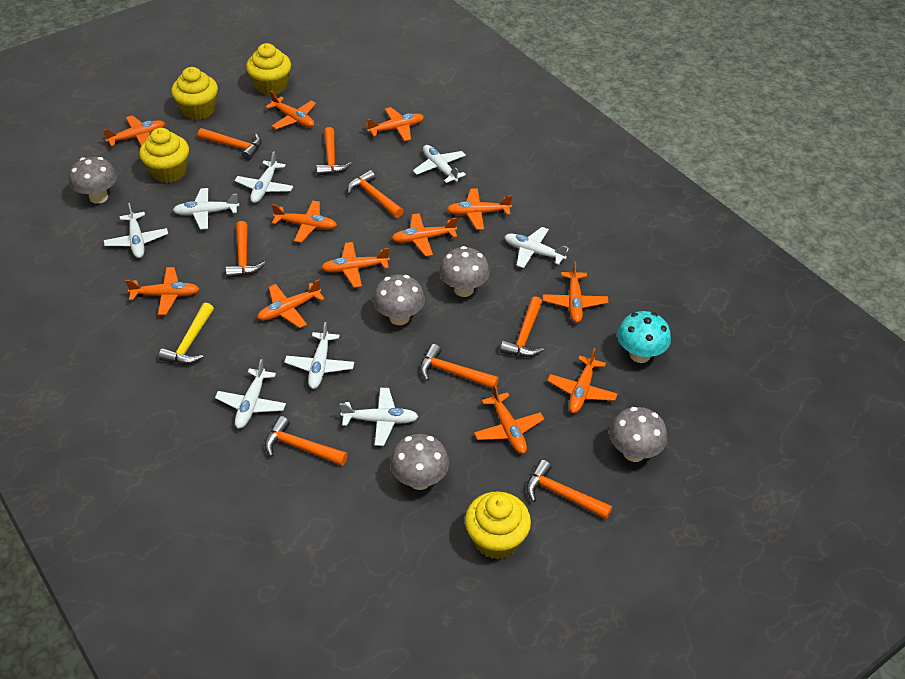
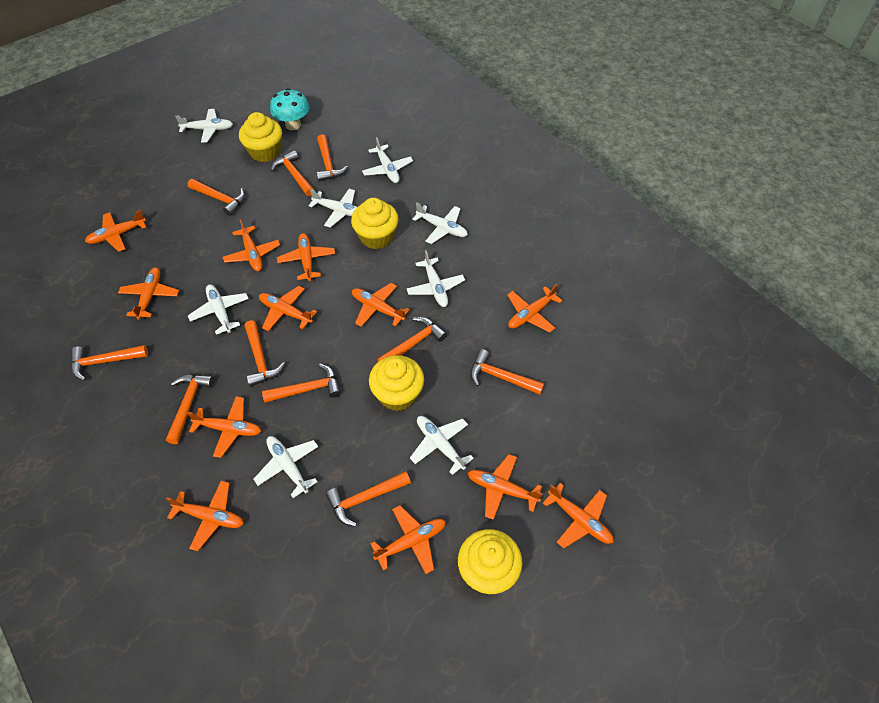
grey mushroom: [69,157,117,204] [373,274,425,325] [390,434,449,490] [439,246,490,297] [609,407,667,462] = 5 -> none = 0
orange hammer: [198,128,261,161] [225,221,266,278] [265,416,348,466] [316,127,352,176] [347,170,403,218] [420,344,499,389] [500,296,544,357] [526,460,612,519] = 8 -> [71,345,148,381] [166,375,214,444] [188,179,245,216] [245,320,285,387] [262,364,341,403] [271,150,315,196] [316,134,348,182] [326,471,411,527] [377,317,447,362] [470,349,544,395] = 10
yellow hammer: [159,302,214,364] = 1 -> none = 0

